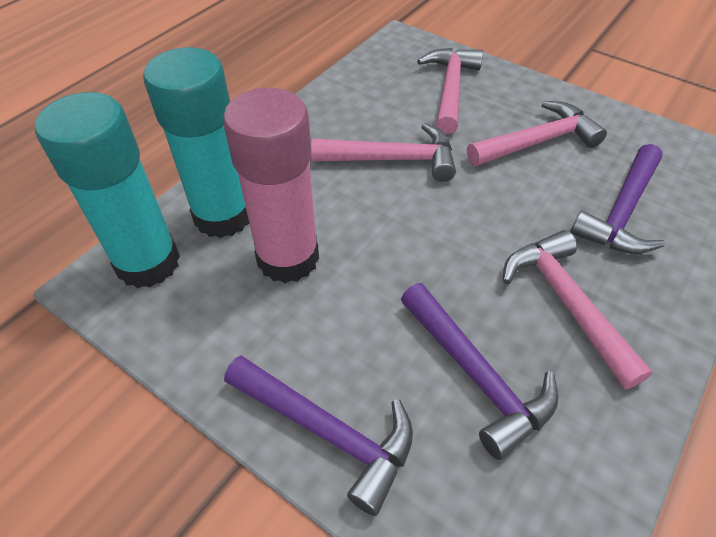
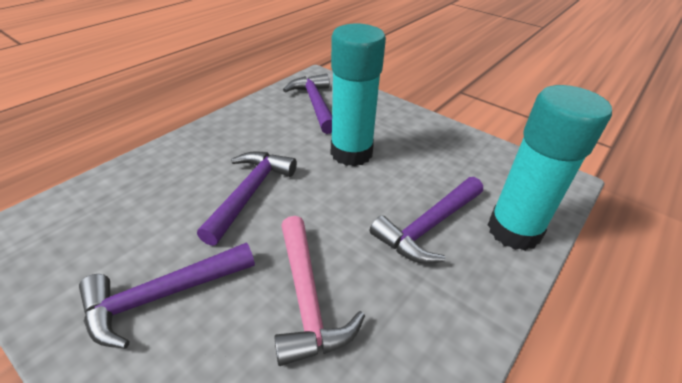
pink glue stick: [223,88,319,283] = 1 -> none = 0
pink hammer: [312,123,456,182] [417,48,483,134] [467,101,607,166] [503,230,652,389] = 4 -> [274,216,365,366] = 1
purple hammer: [224,355,413,516] [401,283,558,460] [570,144,665,254] = 3 -> [79,243,255,349] [197,151,297,246] [283,74,332,134] [370,177,483,263] = 4

